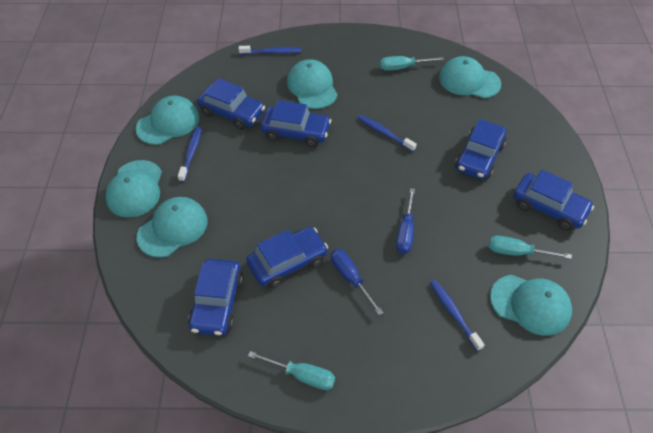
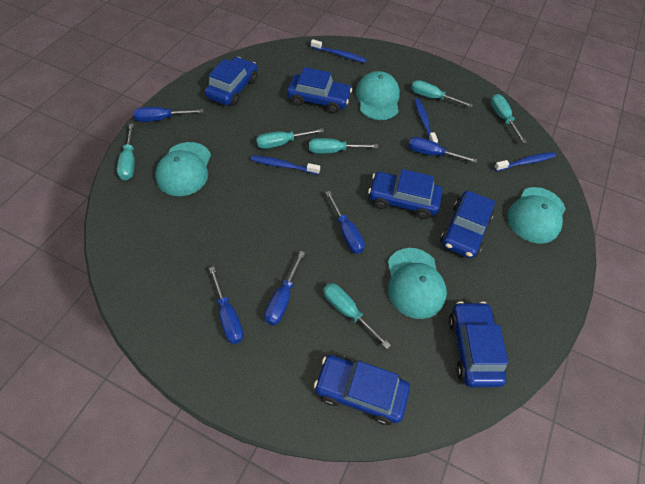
blue screwdriver: [331,249,383,315] [396,188,415,254] = 2 -> [133,107,203,122] [209,266,244,344] [264,251,305,325] [326,191,365,254] [408,137,477,163] = 5
turquoise cap: [105,160,162,218] [136,96,200,145] [137,197,208,258] [287,59,338,109] [439,56,501,98] [490,275,572,336] = 6 -> [155,142,211,196] [356,71,400,120] [388,248,447,319] [507,187,566,244] = 4
turquoise screwdriver: [248,351,335,390] [380,56,444,71] [489,236,572,259] = 3 -> [117,123,135,180] [256,128,324,149] [309,138,378,153] [323,283,391,349] [411,80,473,107] [490,94,527,143] = 6

